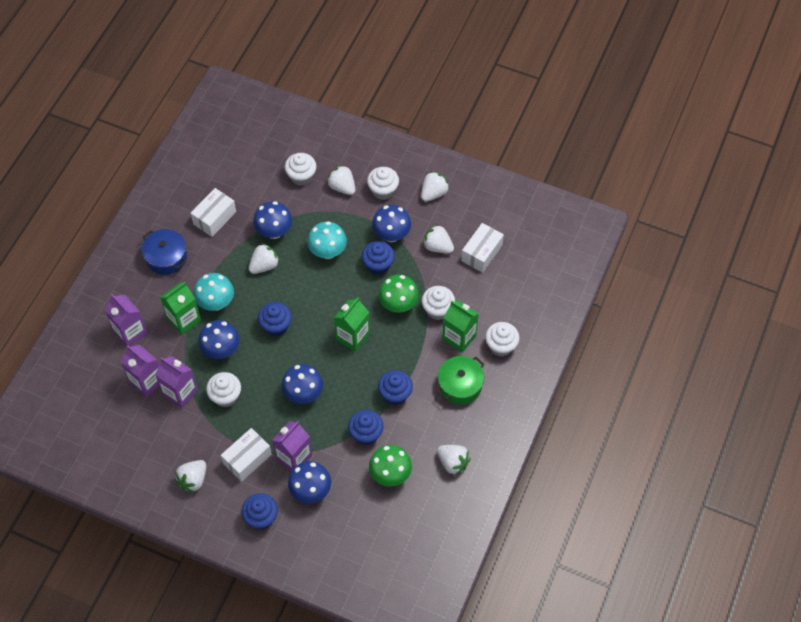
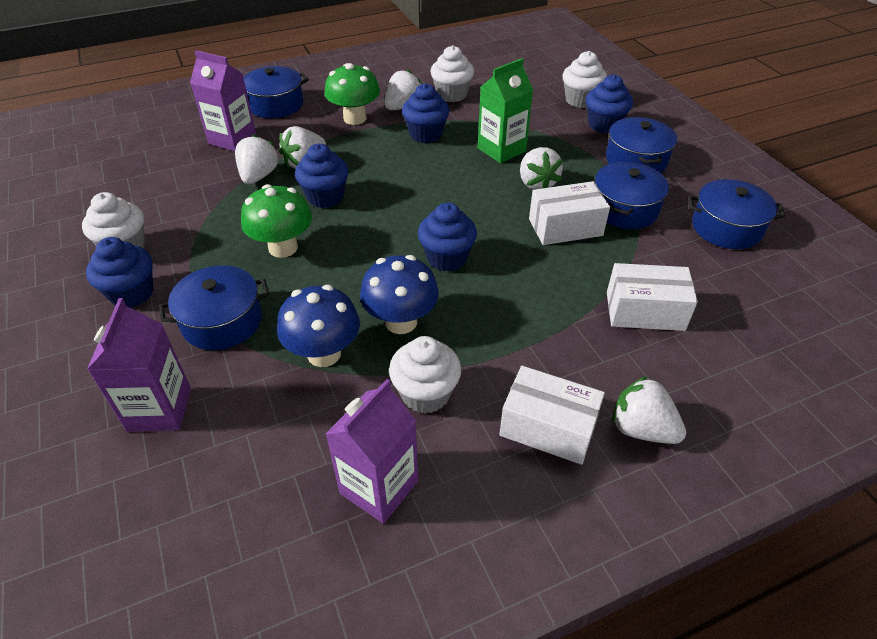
blue mushroom: [198,320,240,359] [253,201,293,239] [281,364,323,404] [288,461,331,503] [372,205,411,242] = 5 -> [277,285,360,367] [360,255,439,334] = 2
blue pot: [142,229,187,275] = 1 -> [159,265,269,350] [243,66,309,118] [595,162,669,229] [606,117,677,173] [688,179,785,249] = 5
green carton: [160,282,201,335] [334,297,370,352] [442,300,479,353] = 3 -> [478,58,533,163] = 1
green pot: [437,356,484,404] = 1 -> none = 0
purple carton: [104,294,147,347] [121,345,159,398] [155,356,198,408] [272,421,312,471] = 4 -> [87,298,191,432] [190,50,256,151] [325,379,418,523] = 3
turquoise mushroom: [194,273,234,311] [307,221,347,259] = 2 -> none = 0
white cupcake: [206,372,241,407] [285,153,317,186] [367,167,399,200] [422,286,455,320] [485,322,519,356] = 5 -> [82,192,145,249] [389,336,461,414] [430,45,474,102] [562,51,607,108] = 4
white strawberry: [175,460,206,493] [249,243,280,274] [327,165,355,195] [421,171,449,202] [423,224,454,253] [437,445,471,475] = 6 -> [235,134,279,184] [279,126,326,169] [384,69,422,110] [520,147,563,190] [612,376,686,444] = 5

